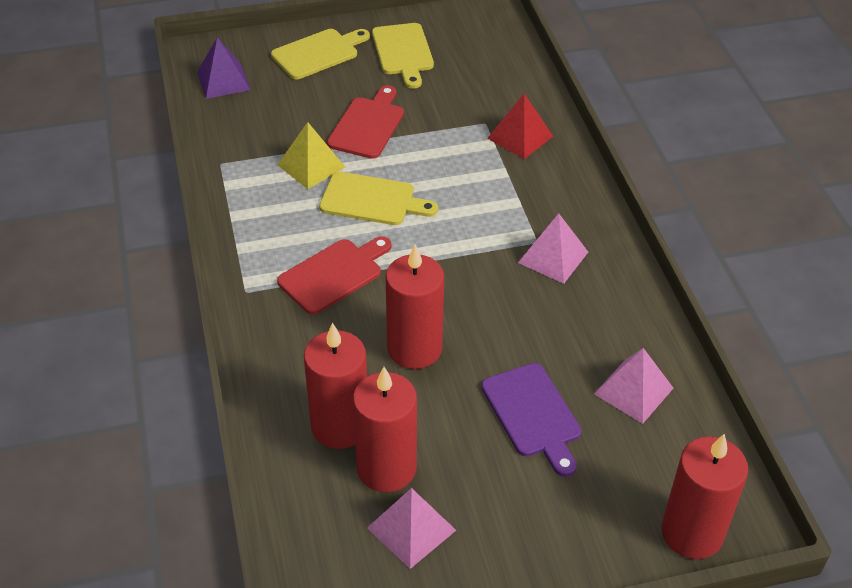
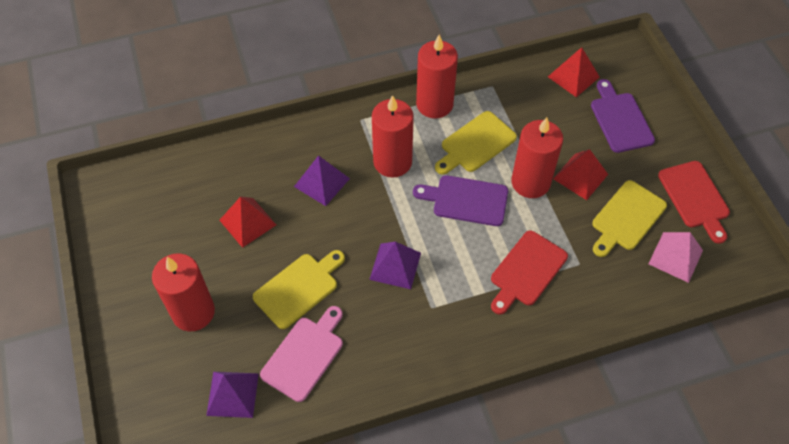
pink cutting board: none = 0 -> [260,306,343,402] = 1
pink pyramid: [367,488,456,569] [518,213,588,284] [594,348,673,424] = 3 -> [648,232,703,283] = 1
purple cutting board: [481,363,581,477] = 1 -> [413,175,508,226] [591,79,655,153] = 2
purple pyramid: [197,37,250,99] = 1 -> [206,372,259,418] [294,155,350,206] [369,242,421,289] = 3
red pyramid: [487,94,553,159] = 1 -> [219,196,276,248] [548,47,600,97] [553,149,608,200] = 3
yellow pyramid: [278,122,345,189] = 1 -> none = 0

